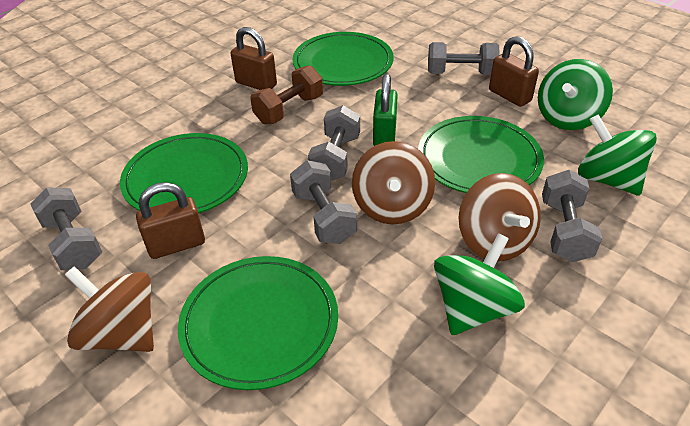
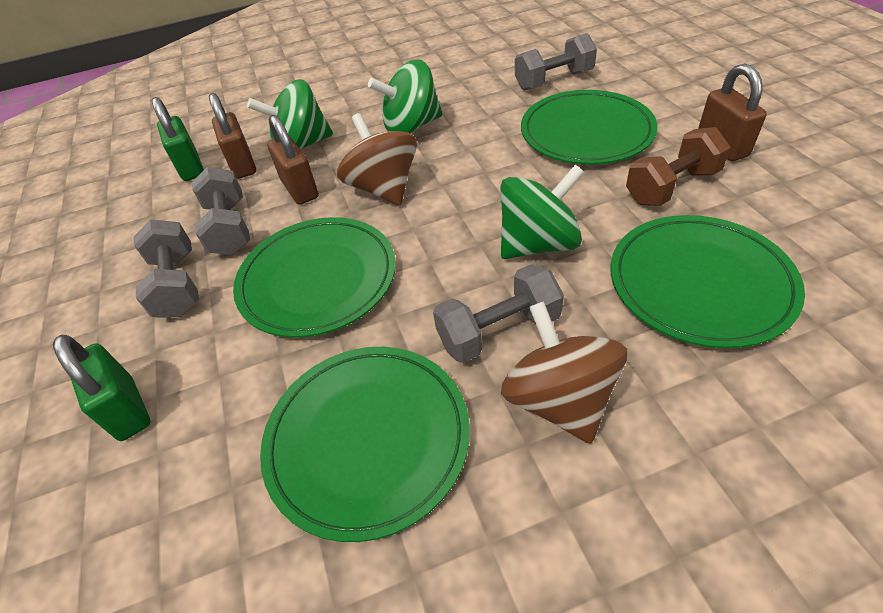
brown spinning top: [65,266,154,352] [352,141,435,225] [459,173,541,262] = 3 -> [337,113,417,206] [501,301,627,444] = 2
green padlock: [373,74,398,146] = 1 -> [53,335,150,441] [152,97,204,181] = 2
grey dumbbell: [31,187,102,270] [290,160,357,244] [308,105,360,181] [428,42,499,75] [542,170,602,262] = 5 -> [134,219,199,318] [192,167,250,255] [433,264,564,363] [515,33,597,91] = 4

